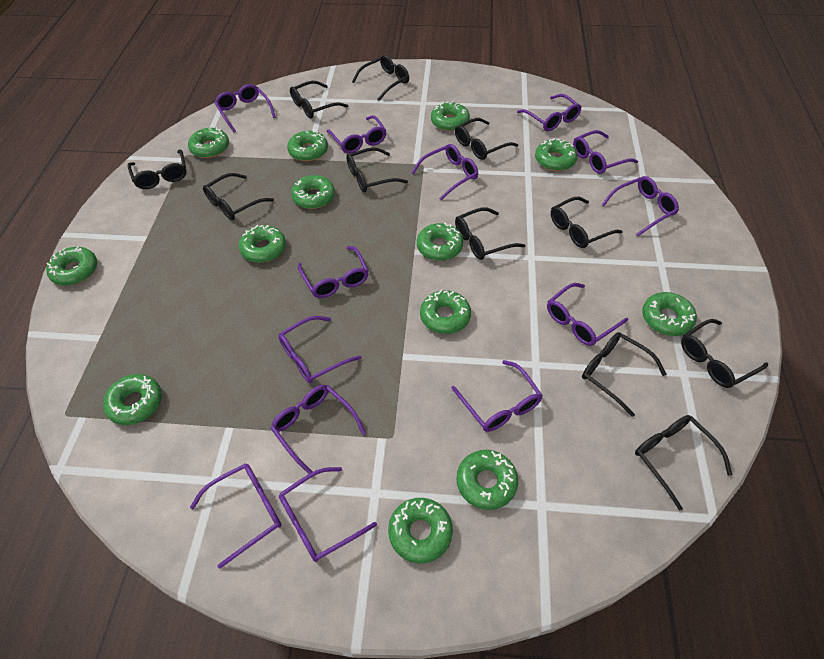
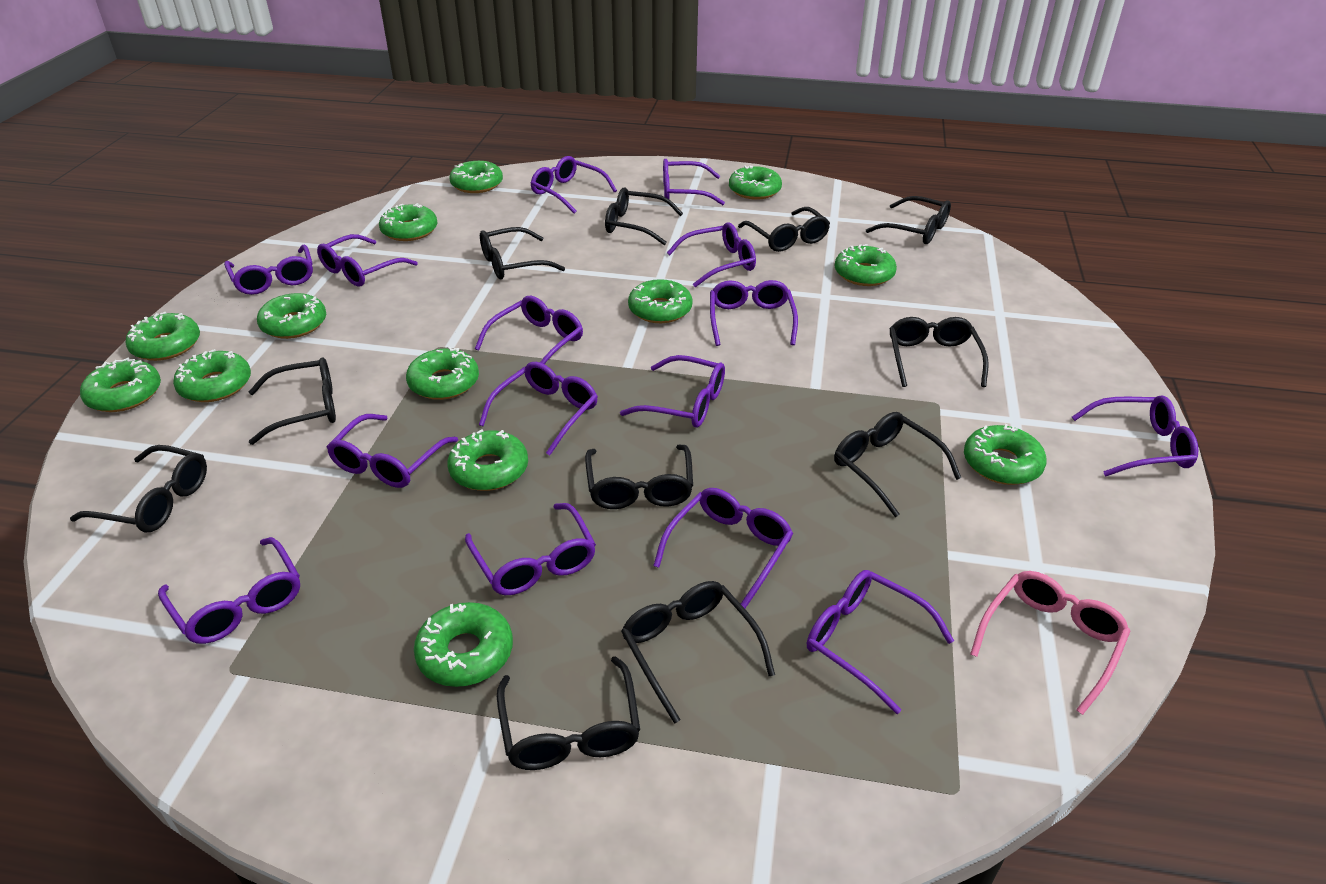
pink glasses: none = 0 -> [970,571,1130,715] = 1
purple glasses: [190,464,281,569] [215,84,276,133] [270,385,366,474] [278,316,361,383] [279,467,377,562] [298,246,369,298] [327,115,387,153] [412,144,478,200] [452,360,543,432] [517,94,582,131] [547,283,628,346] [573,130,638,174] [602,176,679,236] = 13 -> [158,537,300,644] [224,245,313,295] [317,234,418,287] [327,414,458,488] [465,503,596,595] [475,296,583,364] [479,362,598,455] [530,156,617,214] [620,355,725,428] [653,488,793,608] [663,159,725,205] [667,222,756,287] [710,280,798,346] [807,570,954,714] [1072,396,1199,476] = 15

